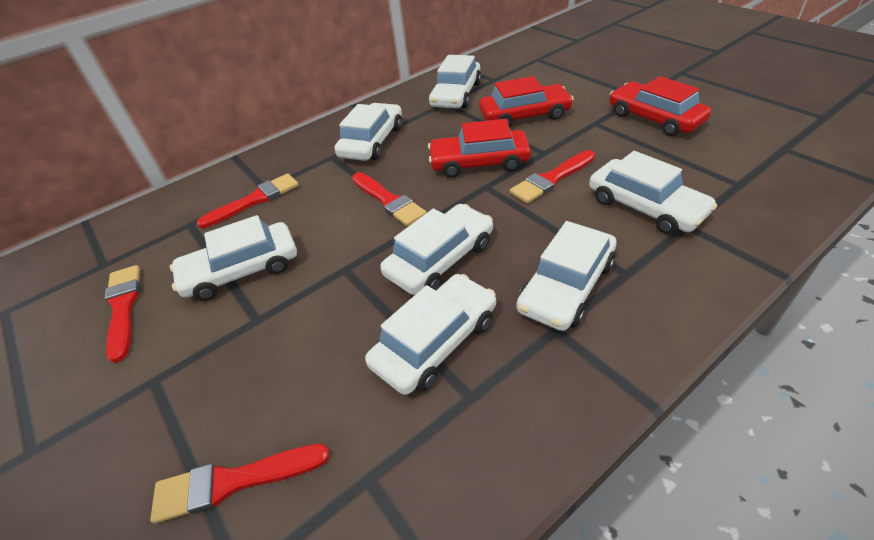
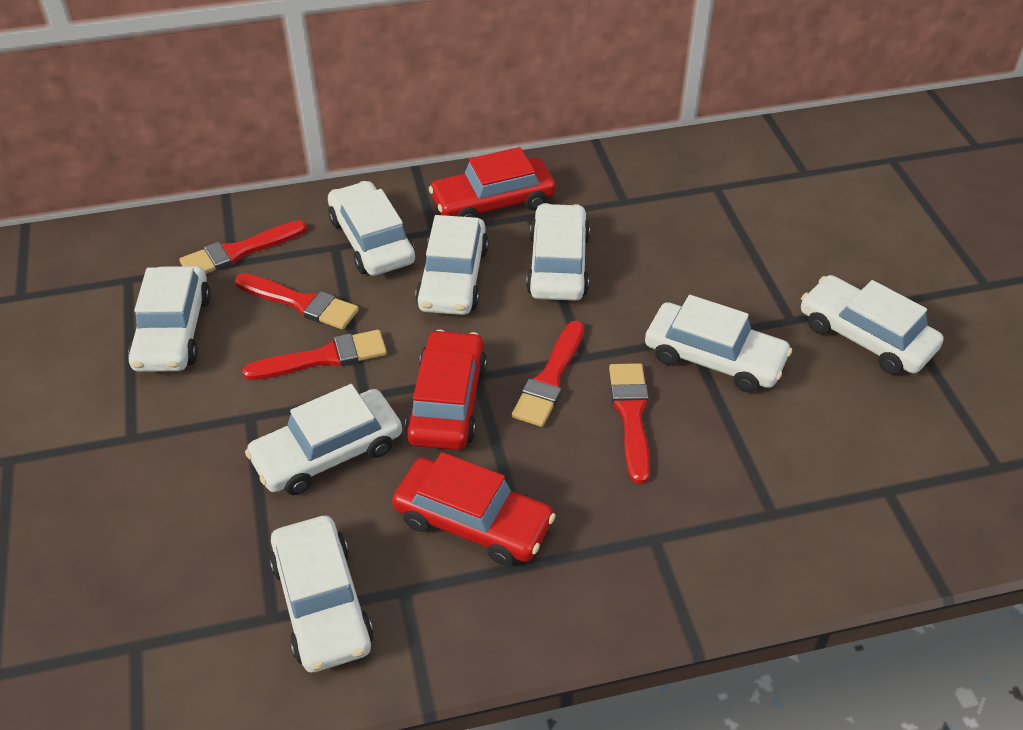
white car: [170,215,297,301] [335,103,402,161] [365,274,496,395] [380,204,493,295] [429,55,481,109] [516,221,617,331] [589,151,717,235] = 7 -> [128,266,211,372] [245,384,402,495] [269,516,373,673] [328,181,415,276] [415,215,489,315] [526,203,590,301] [645,295,792,393] [801,275,943,375] = 8

